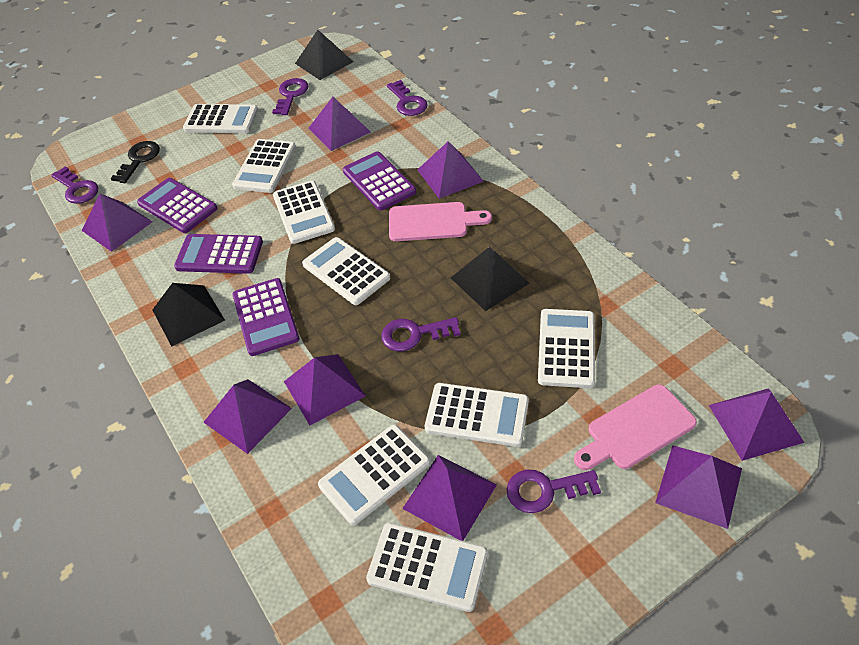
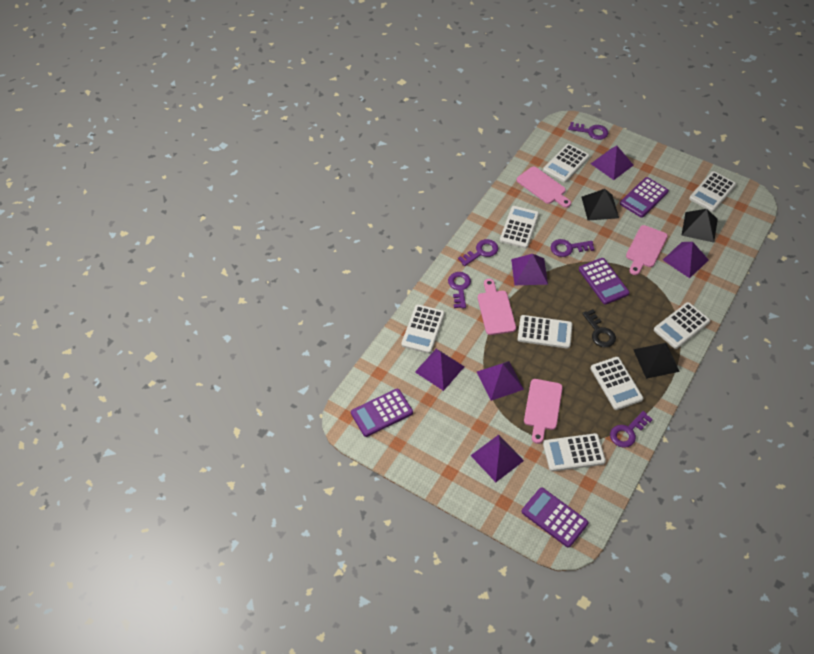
pink cutting board: [389,202,492,241] [574,385,697,470] = 2 -> [478,279,516,335] [517,166,571,208] [524,379,563,444] [626,225,668,275] = 4
purple pyramid: [81,194,152,252] [204,379,292,454] [284,354,366,425] [308,97,371,151] [402,455,497,541] [417,141,484,199] [655,445,742,529] [709,389,805,461] = 8 -> [415,349,465,391] [470,435,524,482] [477,361,524,401] [511,254,548,285] [591,146,633,180] [663,242,709,278] = 6

